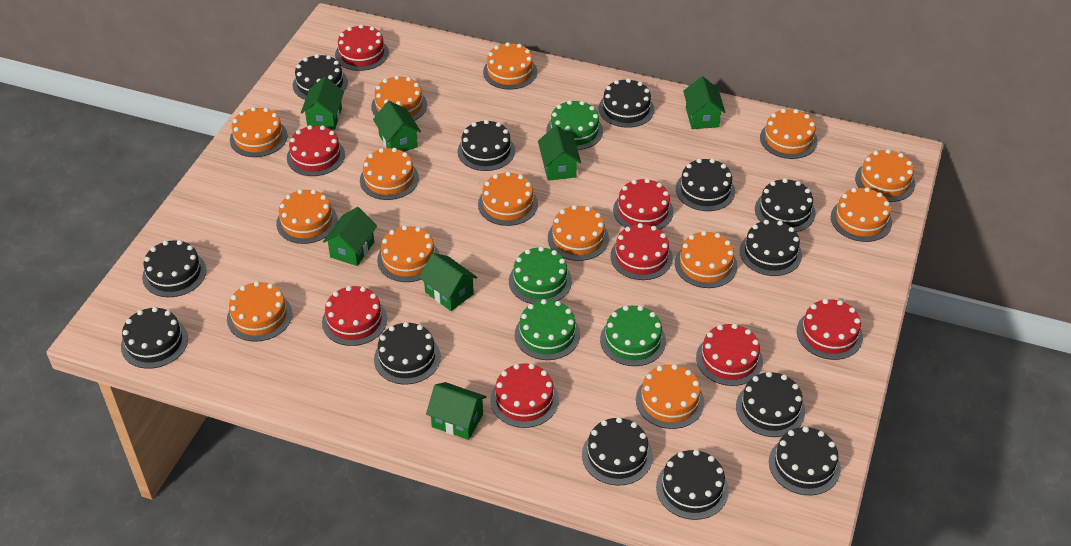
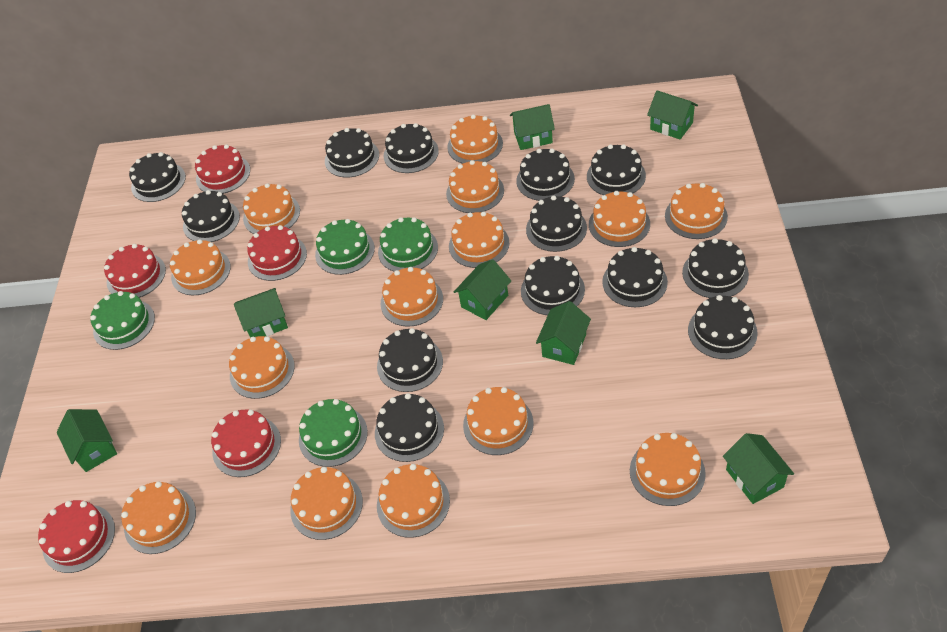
red cake: [287,125,345,176] [322,286,387,346] [335,24,389,71] [490,364,559,428] [610,223,673,280] [613,178,673,230] [696,324,763,386] [797,299,863,360] = 8 -> [38,500,115,573] [104,244,166,298] [195,145,250,194] [211,410,281,477] [247,225,307,281] = 5

